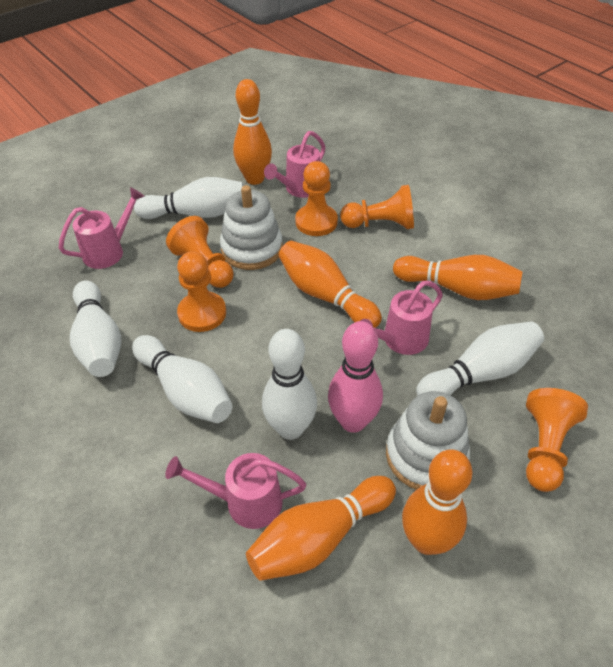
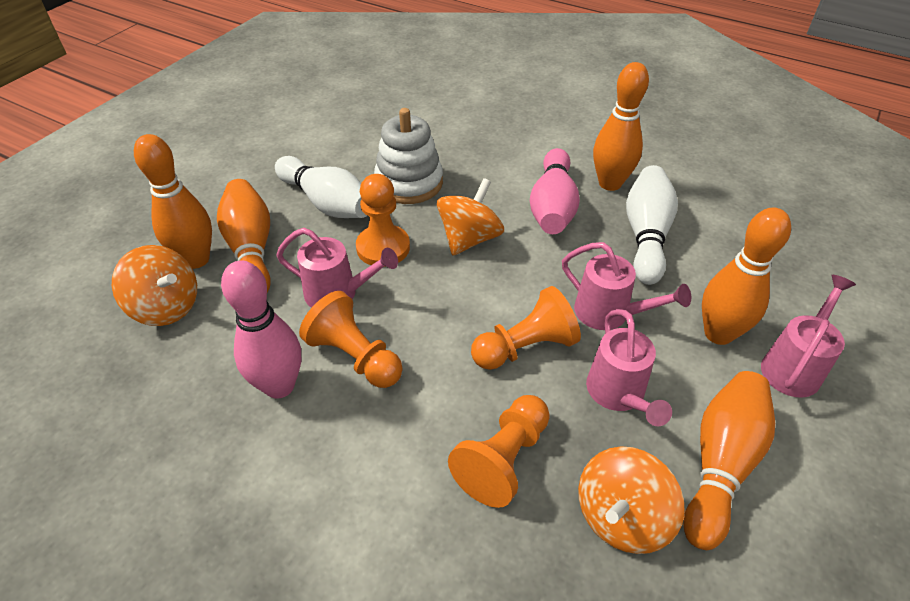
orange pawn: [166,216,233,288] [177,251,226,332] [295,161,338,236] [340,185,414,229] [526,388,588,492] = 5 -> [299,291,403,388] [356,174,410,267] [448,395,550,508] [471,286,581,370] = 4
orange spinning top: none = 0 -> [112,245,197,326] [437,178,504,256] [578,446,685,554] = 3
pink bowling pin: [328,321,383,433] = 1 -> [221,261,301,399] [530,148,580,234] = 2
white bowling pin: [70,280,121,377] [132,335,233,423] [134,177,244,219] [262,329,317,440] [416,321,544,396] = 5 -> [275,156,368,218] [626,165,678,285] = 2
white stacking toy: [220,185,283,270] [386,391,470,490] = 2 -> [374,108,443,204] = 1

